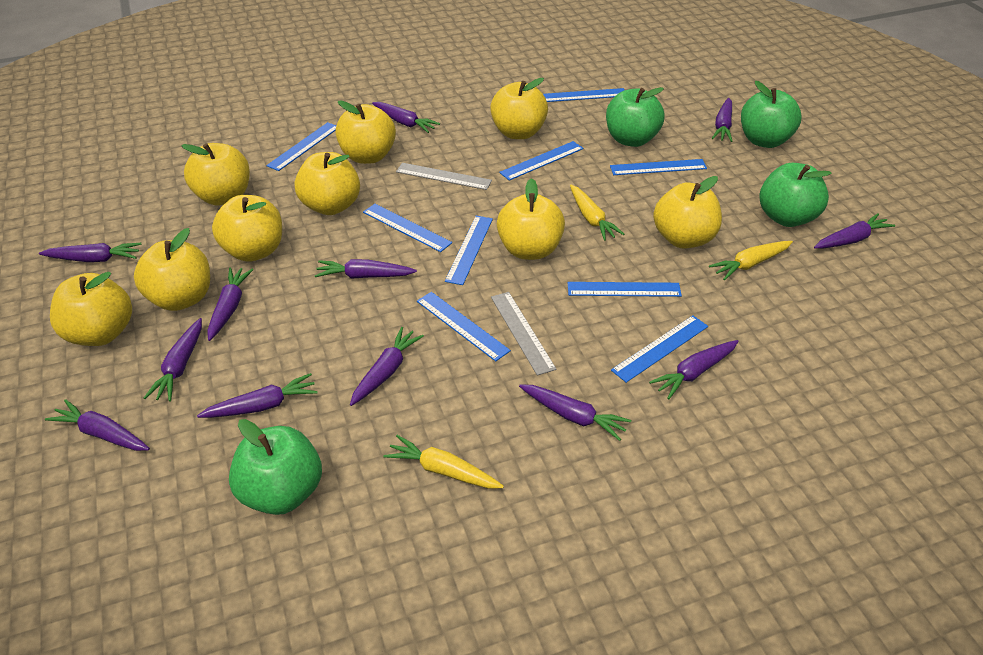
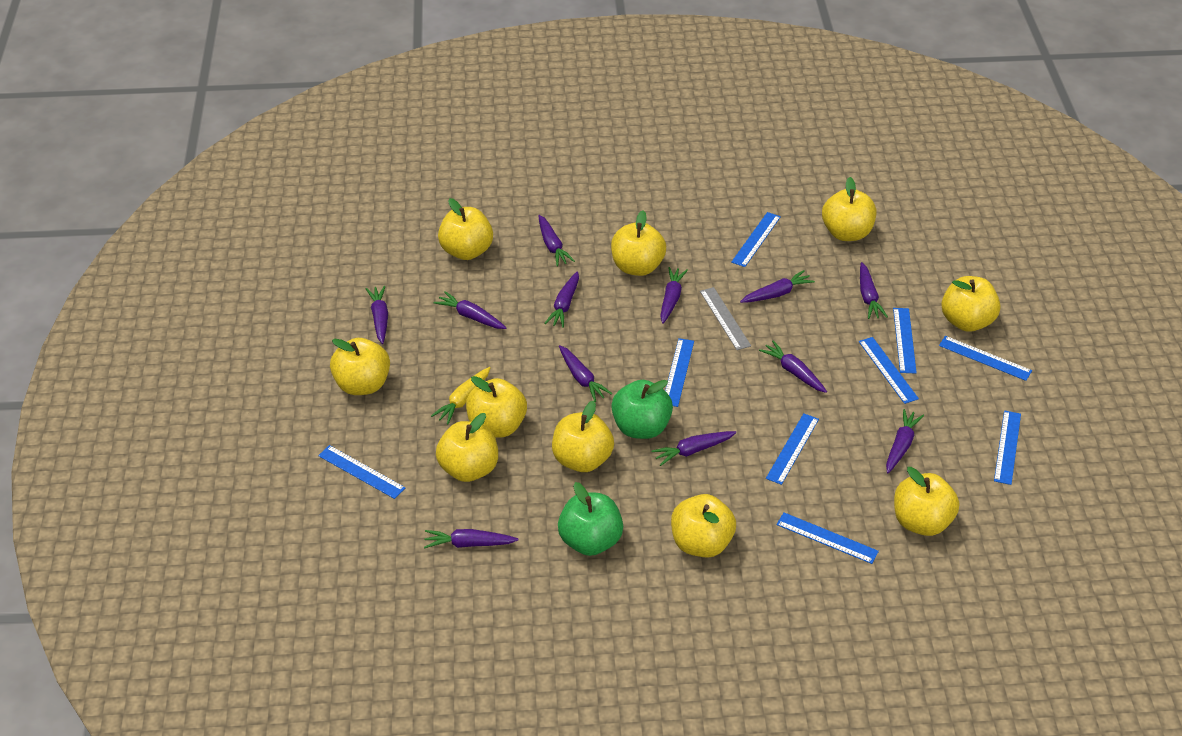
green apple: [229,419,322,515] [606,87,665,147] [741,81,802,148] [759,163,831,227] = 4 -> [558,482,623,556] [611,380,673,439] = 2
grey ruler: [396,163,492,190] [491,292,556,376] = 2 -> [700,287,751,350] = 1
yellow apple: [50,272,132,346] [134,228,210,311] [181,143,250,206] [212,195,282,262] [295,152,360,215] [336,100,396,164] [490,78,548,139] [497,178,565,260] [653,176,722,249] = 9 -> [330,338,390,395] [436,413,498,482] [438,198,493,260] [466,376,527,438] [552,401,614,472] [611,210,666,276] [671,494,736,558] [822,177,876,241] [894,467,959,536] [941,276,1001,332] = 10
yellow carrot: [384,435,504,489] [570,185,624,241] [709,241,793,280] = 3 -> [431,367,490,424] = 1

